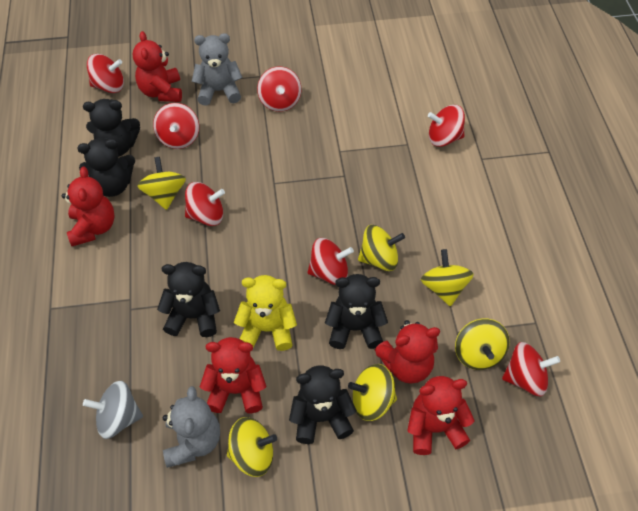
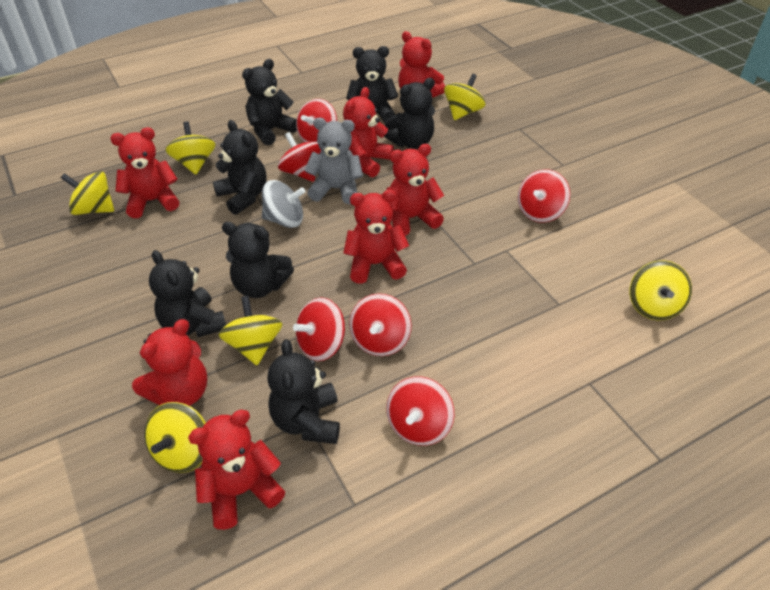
black teddy bear: [77,138,135,197] [83,99,140,157] [157,262,220,337] [289,366,357,444] [325,274,388,349] = 5 -> [149,250,226,337] [213,120,266,215] [222,222,294,298] [242,59,297,145] [267,339,340,444] [346,46,398,122] [384,78,435,149] = 7
grey teddy bear: [163,386,220,468] [192,33,243,106] = 2 -> [304,118,363,204] = 1
red spinning top: [87,54,124,93] [153,103,199,149] [185,182,225,226] [257,67,301,112] [308,238,354,285] [428,105,465,147] [502,342,560,396] = 7 -> [278,132,322,182] [293,297,345,361] [296,99,337,142] [349,294,411,356] [386,376,454,446] [518,169,570,223] = 6
red teddy bear: [62,166,115,246] [133,31,182,102] [200,337,266,413] [375,320,440,384] [407,376,475,455] = 5 -> [110,127,179,218] [132,319,207,406] [188,410,285,530] [343,87,394,177] [343,190,409,284] [387,144,444,236] [398,31,445,98] = 7
yellow teddy bear: [234,275,297,351] = 1 -> none = 0

